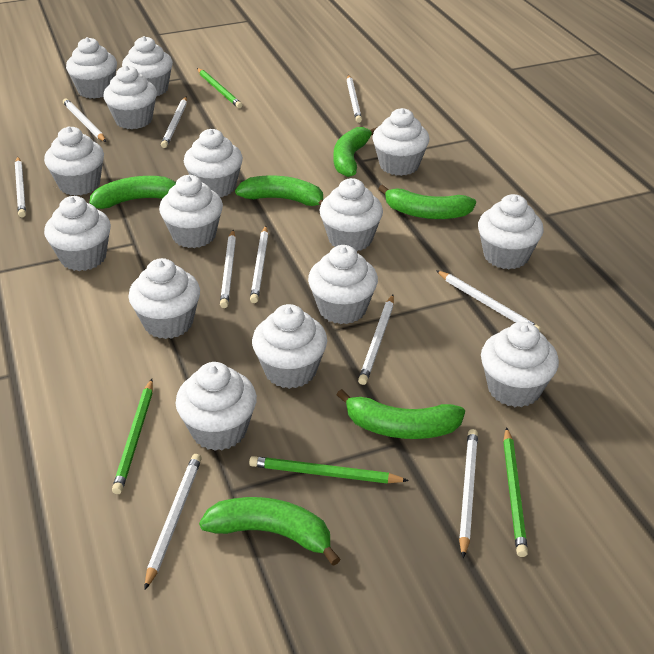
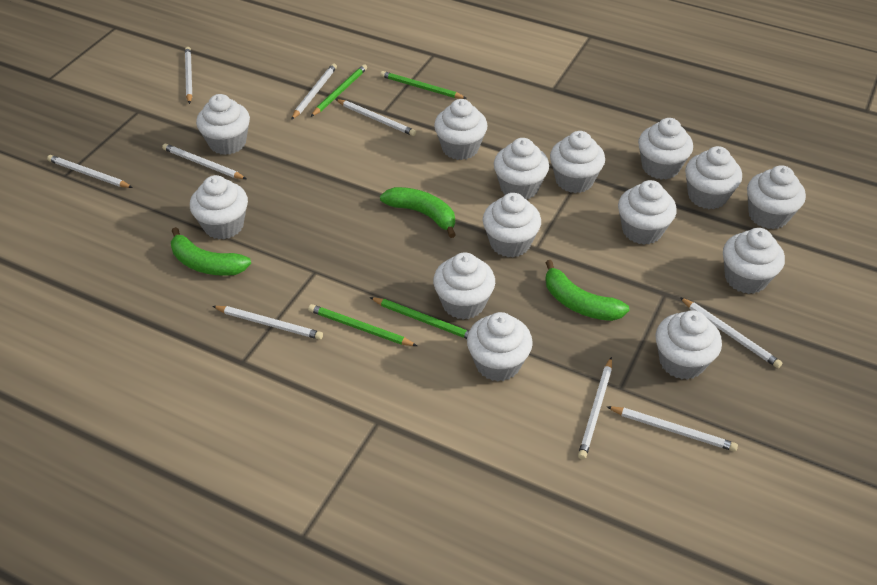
green banana: [89,176,176,209] [199,497,340,566] [235,175,323,206] [334,127,377,177] [337,389,465,439] [378,185,476,219] = 6 -> [171,227,251,276] [380,187,456,238] [545,260,630,321] = 3
white cupcake: [44,127,104,196] [44,196,111,271] [66,37,117,99] [103,65,157,129] [122,36,173,96] [128,258,200,339] [159,175,223,248] [175,362,257,451] [184,129,243,197] [252,304,327,389] [308,245,378,324] [319,178,383,251] [372,108,429,176] [478,194,544,269] [481,322,559,407] = 15 -> [190,175,248,239] [196,94,250,155] [433,252,495,319] [434,99,488,160] [467,312,533,381] [483,193,541,257] [494,138,549,199] [550,131,605,193] [618,180,677,245] [638,118,693,180] [655,310,722,380] [685,146,742,209] [723,228,785,294] [747,165,806,229] = 14
white pencil: [15,157,26,217] [63,98,106,142] [145,454,202,590] [161,96,187,148] [220,230,236,308] [250,226,268,303] [347,75,362,123] [358,295,394,385] [436,270,541,332] [459,429,478,558] = 10 -> [47,155,133,188] [162,143,246,179] [185,47,192,104] [213,306,323,340] [291,63,337,120] [335,99,416,136] [578,357,612,460] [606,406,738,452] [680,297,782,368] = 9

